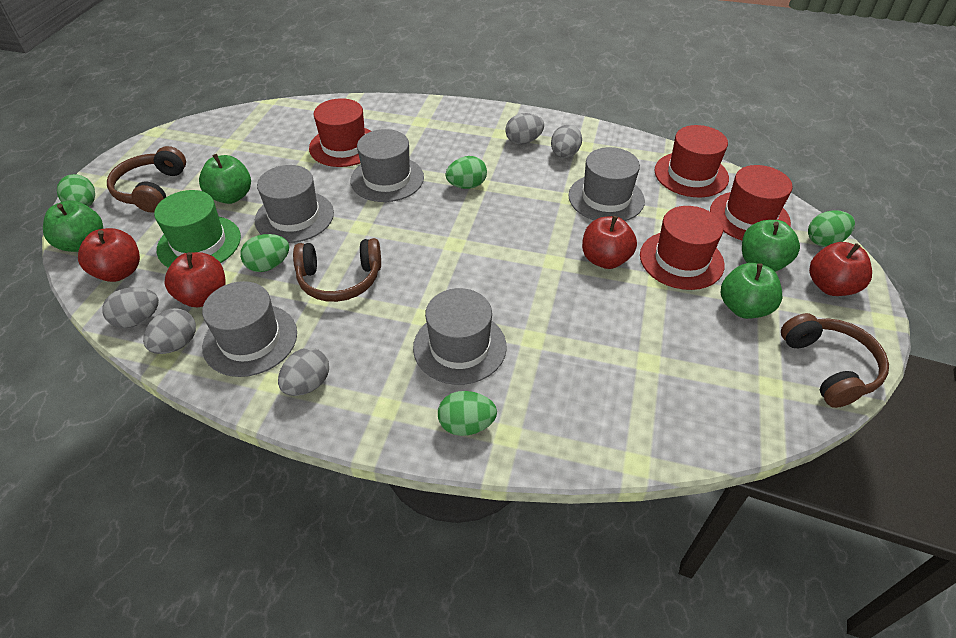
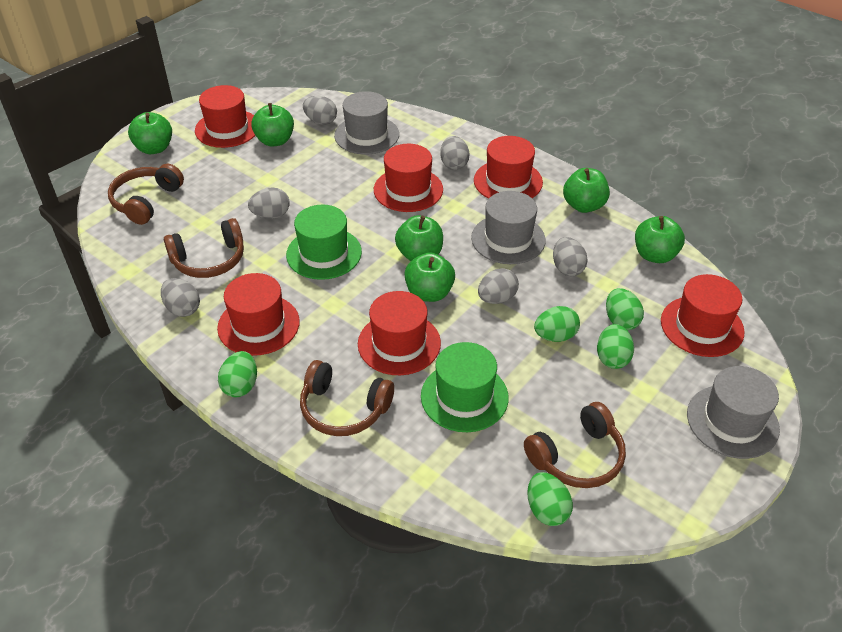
brown headphones: [107,146,186,213] [293,238,381,302] [781,313,889,408] = 3 -> [108,164,184,225] [164,218,244,278] [300,360,394,436] [524,402,626,488] = 4
green apple: [43,200,103,252] [199,154,251,204] [721,263,782,319] [742,220,800,272] = 4 -> [128,112,172,154] [251,103,294,147] [395,215,443,261] [404,253,455,302] [563,168,610,213] [635,216,685,263] = 6
green hat: [154,190,241,268] = 1 -> [286,205,362,280] [421,342,509,432] = 2
grey egg: [102,287,159,328] [143,308,196,354] [278,348,329,396] [505,113,544,145] [551,125,582,158] = 5 -> [161,278,200,317] [248,188,290,219] [303,96,337,125] [440,136,470,170] [478,268,519,304] [553,237,588,276] = 6
grey hat: [202,281,297,377] [255,165,334,243] [350,129,424,202] [413,288,507,385] [568,147,645,221] = 5 -> [334,91,399,154] [471,191,546,264] [687,366,780,459] = 3
red apple: [78,228,140,282] [165,252,226,307] [582,216,637,269] [809,242,872,296] = 4 -> none = 0
red hat: [309,98,371,167] [640,206,725,290] [655,125,729,197] [710,165,792,240] = 4 -> [195,85,256,148] [217,273,300,356] [358,291,441,375] [374,144,443,212] [474,136,543,199] [661,274,745,357] = 6

